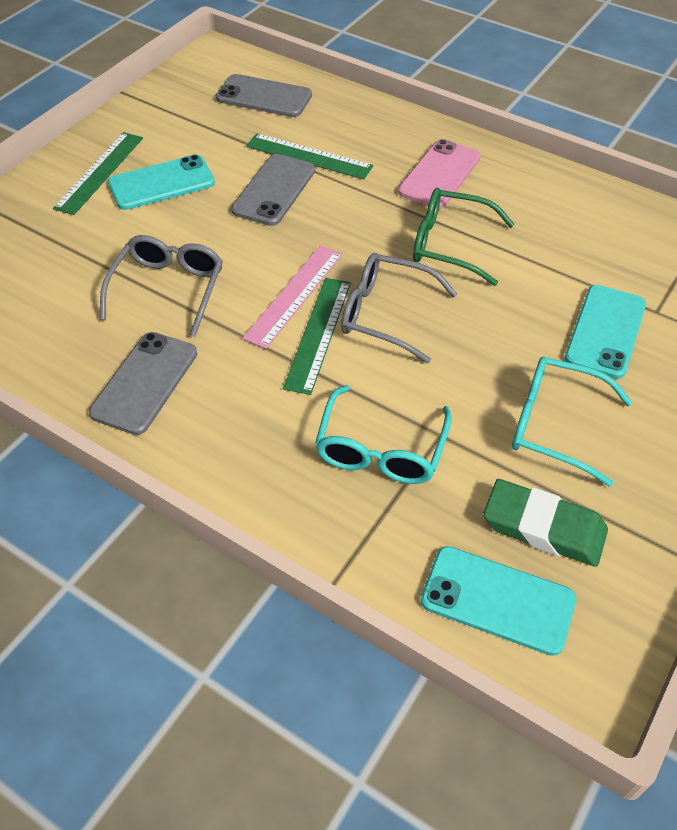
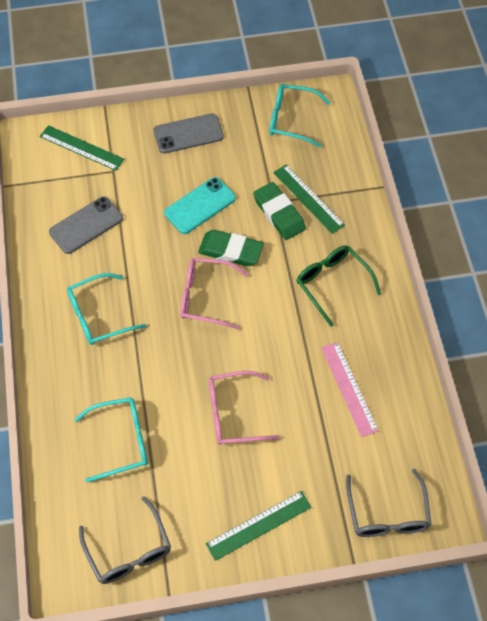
green eraser: [483,479,608,567] = 1 -> [198,230,264,266] [253,182,306,240] = 2
grey phone: [89,332,197,435] [216,74,312,117] [231,154,315,226] = 3 -> [49,196,123,254] [153,113,224,154] = 2
pink glasses: none = 0 -> [180,258,249,329] [209,371,280,445] = 2
pink phone: [398,139,481,209] = 1 -> none = 0
turquoise glasses: [315,385,452,484] [512,356,633,487] = 2 -> [67,273,146,345] [74,397,148,482] [270,84,331,147] = 3
turquoise phone: [108,155,215,210] [421,546,576,656] [565,285,646,379] = 3 -> [164,177,236,234] = 1

